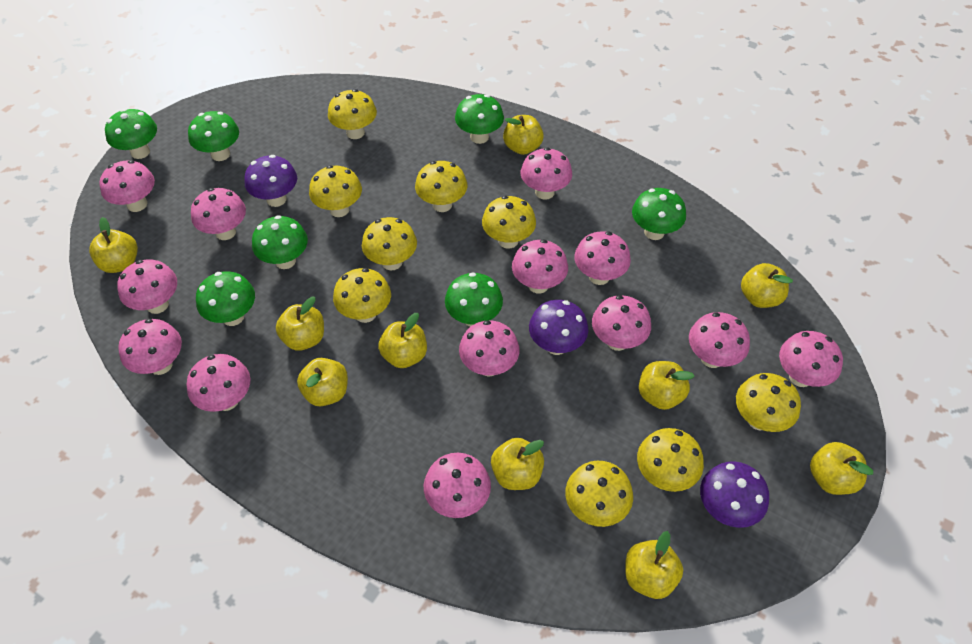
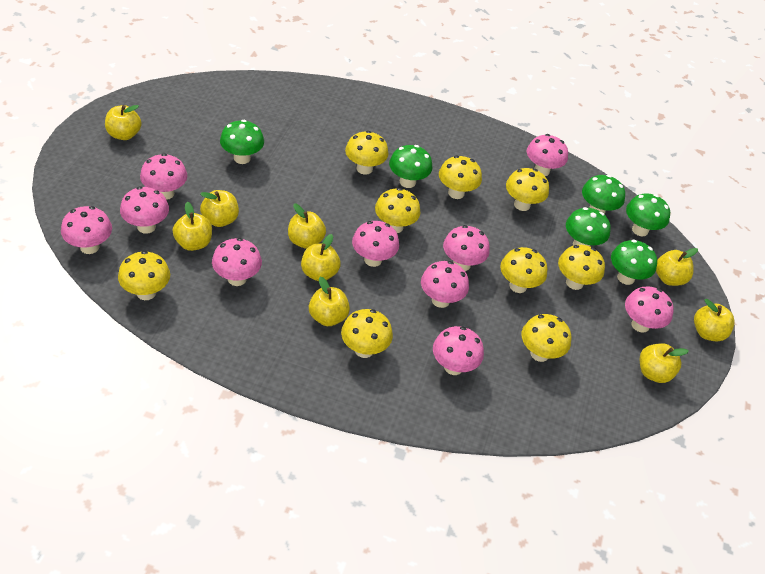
green mushroom: [105,109,157,159] [188,111,239,161] [196,271,255,326] [252,215,308,269] [445,272,503,327] [455,94,504,144] [632,188,686,240] = 7 -> [220,120,264,164] [389,145,433,188] [566,207,611,246] [582,175,625,215] [611,239,657,285] [626,193,670,236] = 6
pink mushroom: [99,160,155,212] [117,260,177,314] [118,319,182,375] [187,354,250,412] [191,188,246,240] [424,453,491,518] [459,320,520,377] [512,239,568,293] [521,147,572,200] [574,231,631,285] [592,295,651,351] [689,312,750,368] [779,331,843,387] = 13 -> [61,206,112,254] [120,186,169,234] [140,153,187,200] [212,238,262,286] [352,221,399,267] [421,261,469,308] [433,326,484,375] [443,225,490,271] [527,134,568,176] [625,286,674,333] = 10
purple mushroom: [244,155,297,207] [529,300,588,355] [700,461,769,528] = 3 -> none = 0
yellow apple: [89,217,138,273] [276,297,324,351] [297,358,348,406] [378,313,427,368] [491,438,544,490] [503,115,544,155] [625,531,683,599] [639,361,695,410] [741,263,793,308] [810,442,873,495] = 10 -> [105,105,142,140] [172,202,212,251] [200,190,239,227] [288,204,326,249] [301,234,341,281] [309,277,350,326] [640,343,689,383] [656,248,698,286] [694,299,735,341] = 9

